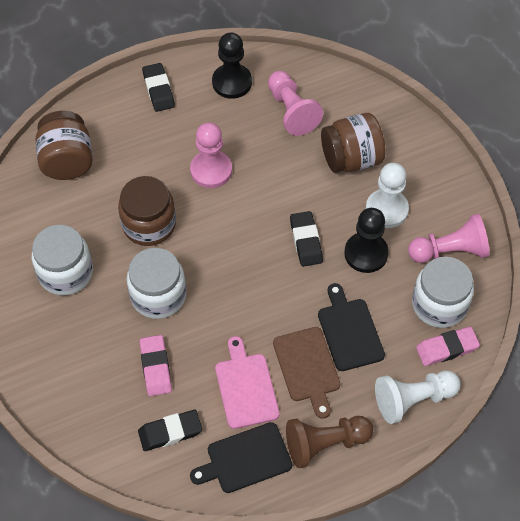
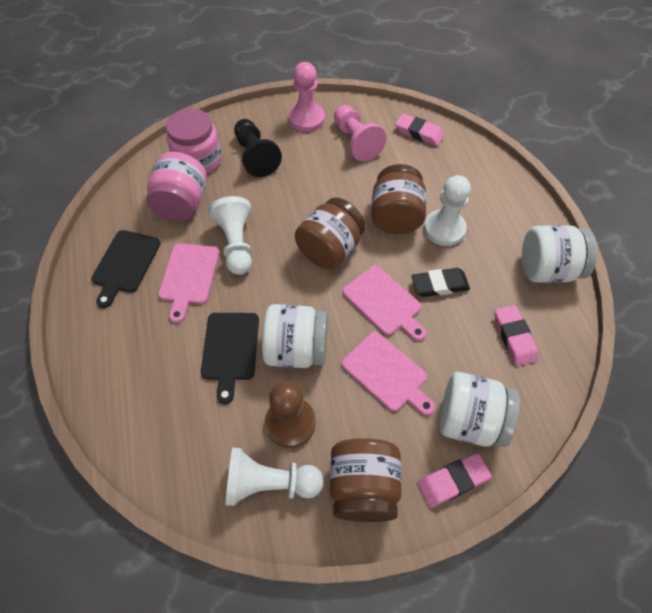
black eraser: [138,410,202,451] [142,63,175,112] [290,211,323,267] = 3 -> [412,268,470,297] = 1
black pawn: [212,33,252,99] [344,208,389,273] = 2 -> [234,119,282,177] = 1
brown cutting board: [273,327,340,419] = 1 -> none = 0
pink cutting board: [215,336,279,429] = 1 -> [158,243,220,323] [342,332,435,416] [343,265,426,341] = 3
pink eraser: [140,335,172,396] [416,327,480,366] = 2 -> [395,113,444,146] [417,453,492,508] [495,305,538,366] = 3
pink jar: none = 0 -> [146,152,207,221] [166,109,222,174] = 2
pink pawn: [190,123,232,188] [268,71,323,136] [408,214,490,263] = 3 -> [289,62,325,132] [334,105,387,161] = 2
white pawn: [366,163,409,228] [375,371,460,424] = 2 -> [209,196,252,275] [226,447,324,506] [424,175,471,246] = 3

